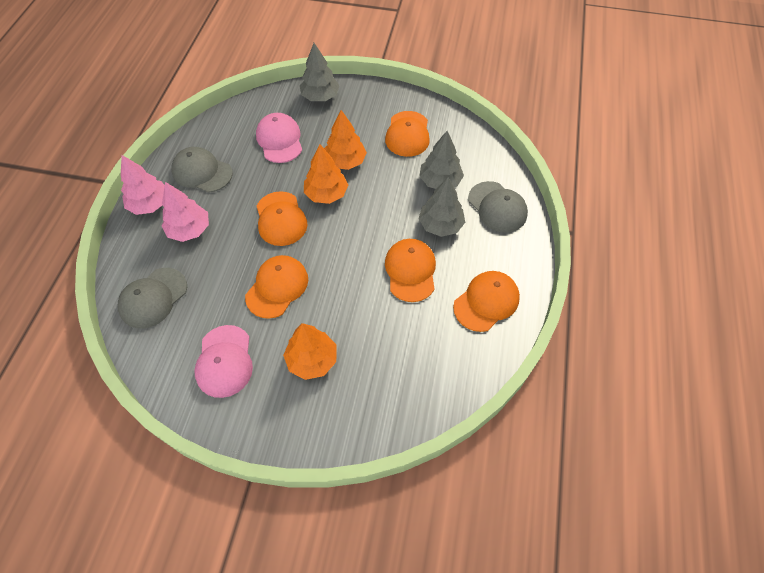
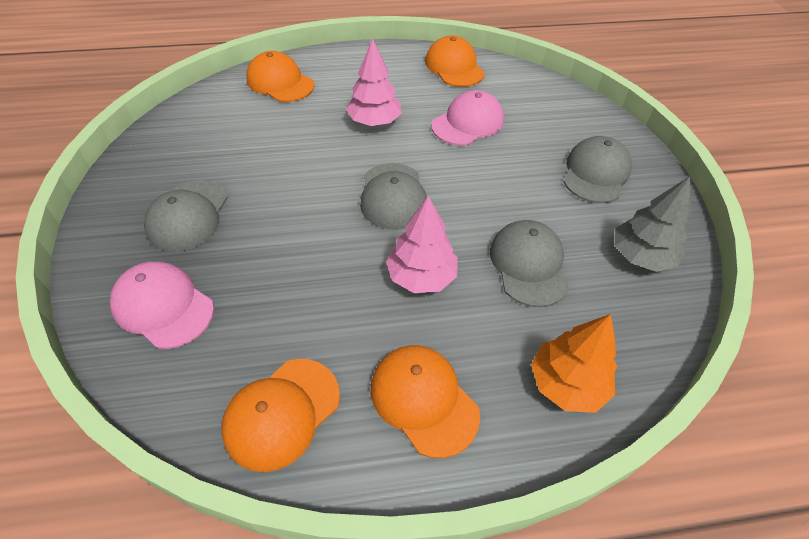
grey cap: [118,268,187,328] [171,147,233,193] [468,181,528,233] = 3 -> [144,180,228,252] [360,163,427,230] [490,220,569,307] [564,136,632,203] = 4
grey tree: [300,43,340,101] [419,131,464,189] [419,177,465,237] = 3 -> [615,176,691,272] = 1
orange cap: [245,255,308,319] [257,191,308,246] [385,111,430,157] [385,239,436,302] [453,271,520,332] = 5 -> [221,359,340,472] [246,51,315,102] [371,345,480,458] [425,35,485,87] = 4
orange tree: [283,323,336,380] [304,144,348,204] [324,110,367,170] = 3 -> [531,314,617,413] = 1

